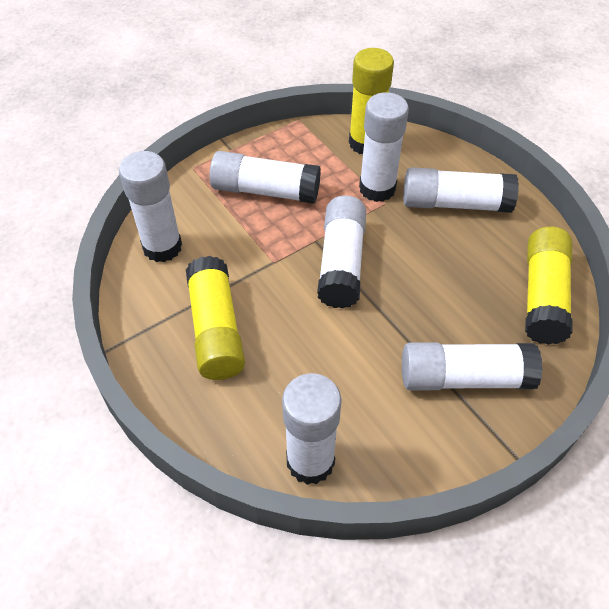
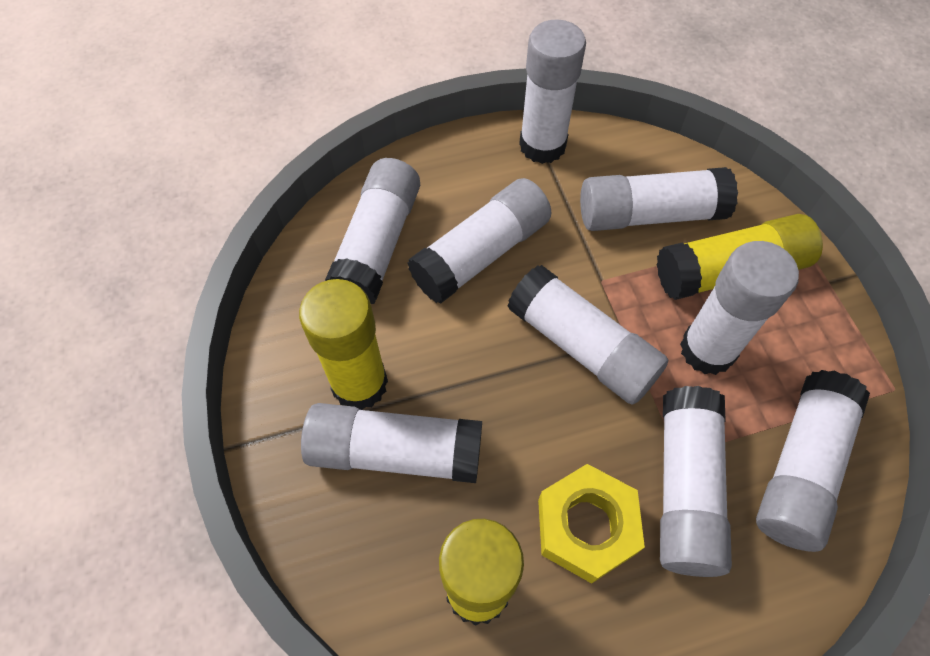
white glue stick: [119,151,182,262] [210,151,321,204] [282,373,342,485] [317,195,366,308] [359,92,409,202] [402,343,543,390] [403,167,519,213] = 7 -> [301,403,482,483] [325,158,420,304] [407,178,552,304] [507,265,668,405] [519,20,586,164] [580,167,738,231] [660,386,732,577] [680,241,799,375] [756,370,870,552] = 9
yellow nut: none = 0 -> [538,464,645,584] = 1

